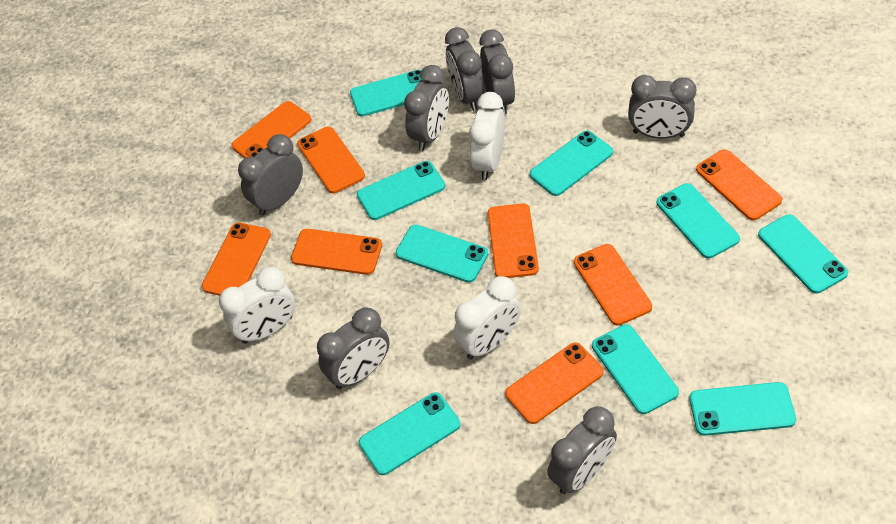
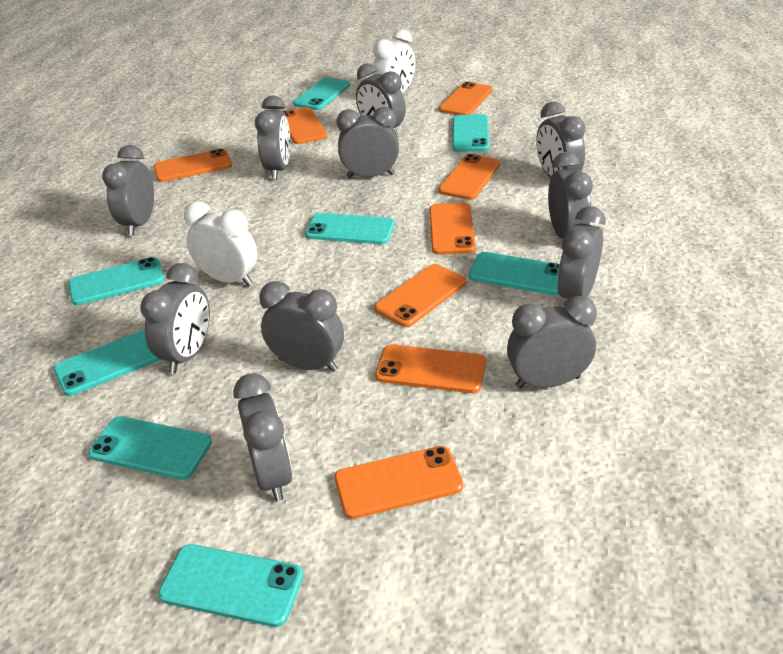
grey clock: [238,134,303,215] [317,307,390,389] [404,65,449,151] [445,27,485,111] [480,29,515,115] [547,406,617,494] [628,75,696,139] = 7 -> [102,145,154,236] [140,263,210,373] [233,373,293,502] [255,95,290,180] [259,281,344,372] [337,107,399,178] [356,63,406,136] [507,296,597,389] [536,102,585,178] [548,152,593,239] [557,206,606,299] = 11
turquoise phone: [350,70,422,116] [357,161,445,220] [359,392,460,475] [396,225,488,283] [530,131,613,196] [592,324,679,414] [657,183,740,258] [689,382,796,436] [758,214,848,294] = 9 -> [54,330,162,396] [69,257,164,305] [88,416,212,480] [158,544,303,627] [293,77,350,110] [305,213,395,244] [452,115,489,152] [469,252,559,295] = 8
white clock: [219,267,295,344] [453,276,521,359] [469,92,505,180] = 3 -> [184,202,258,286] [373,29,415,93] = 2

